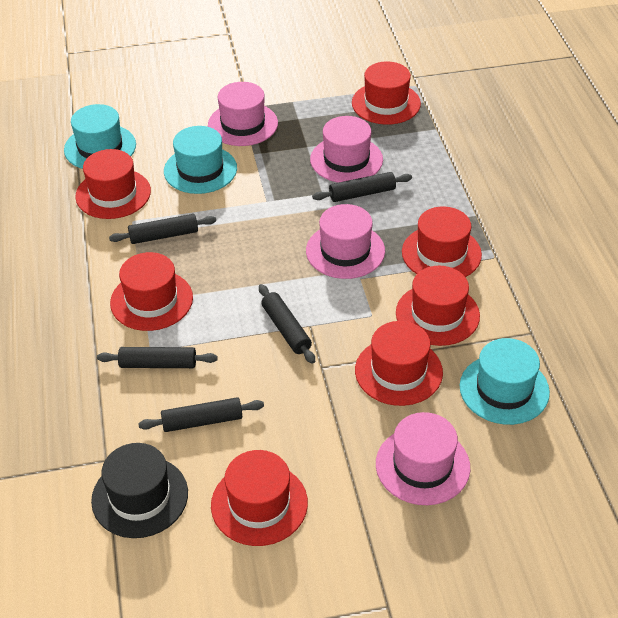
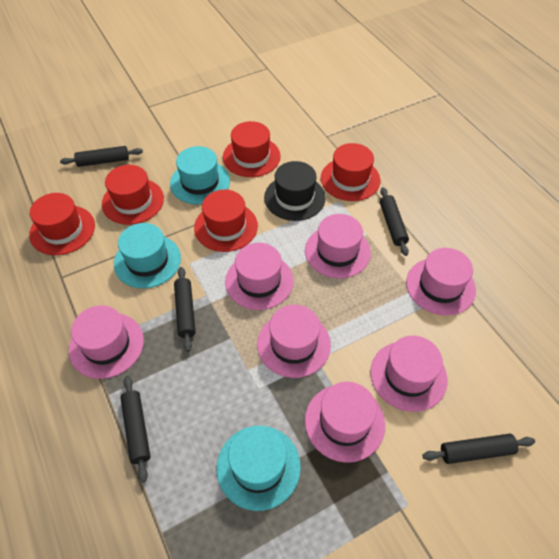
pink hat: [208,82,278,146] [306,204,385,279] [310,116,383,183] [376,412,470,505] = 4 -> [69,305,144,379] [225,243,293,310] [257,305,331,378] [305,214,371,278] [305,382,385,463] [370,336,447,412] [406,248,476,316] = 7
red hat: [75,149,151,219] [110,252,193,331] [211,450,308,546] [352,61,421,125] [355,321,443,406] [396,266,480,346] [402,206,482,277] = 7 -> [29,193,95,255] [102,165,164,225] [194,190,258,252] [223,121,281,177] [321,143,380,201] = 5

